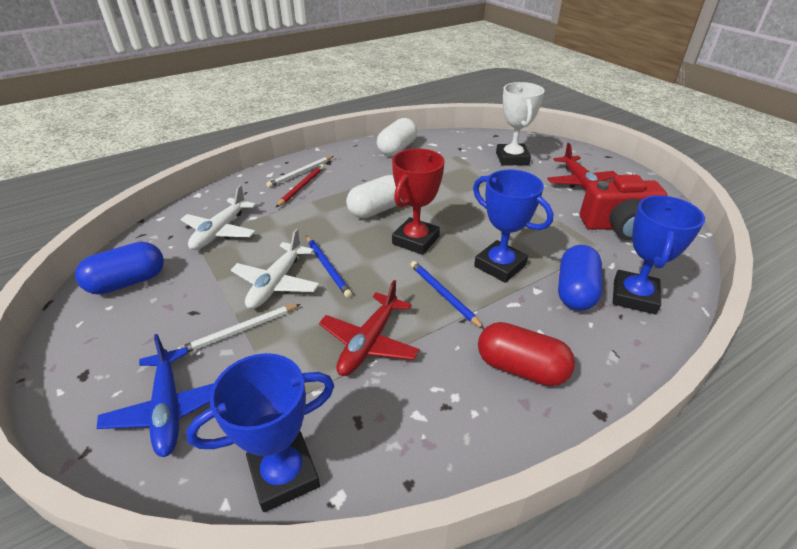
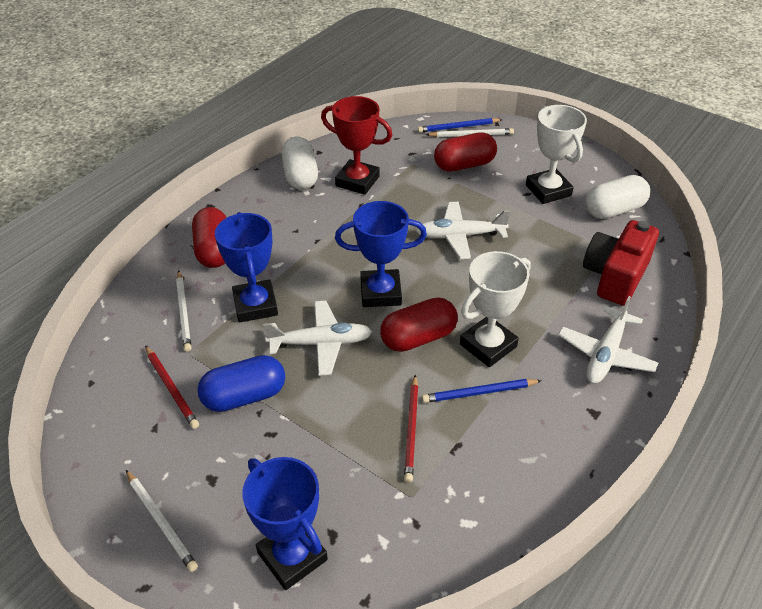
blue capsule: [75,242,164,295] [558,245,602,311] = 2 -> [197,355,285,412] = 1
blue plane: [97,334,214,457] = 1 -> none = 0
red capsule: [478,322,575,386] = 1 -> [192,207,226,268] [380,297,458,352] [434,132,497,172] = 3
red pencil: [276,164,324,207] = 1 -> [145,346,199,429] [404,375,418,483] = 2
red plane: [319,280,420,376] [547,143,617,190] = 2 -> none = 0
white pencil: [178,304,300,352] [266,156,334,188] = 2 -> [126,470,198,572] [176,271,191,352] [426,128,514,137] = 3
white plane: [180,185,256,250] [231,229,319,309] = 2 -> [263,301,372,376] [416,202,511,259] [558,296,658,384] = 3
white trophy: [496,82,545,166] = 1 -> [460,251,531,367] [526,105,587,204] = 2

